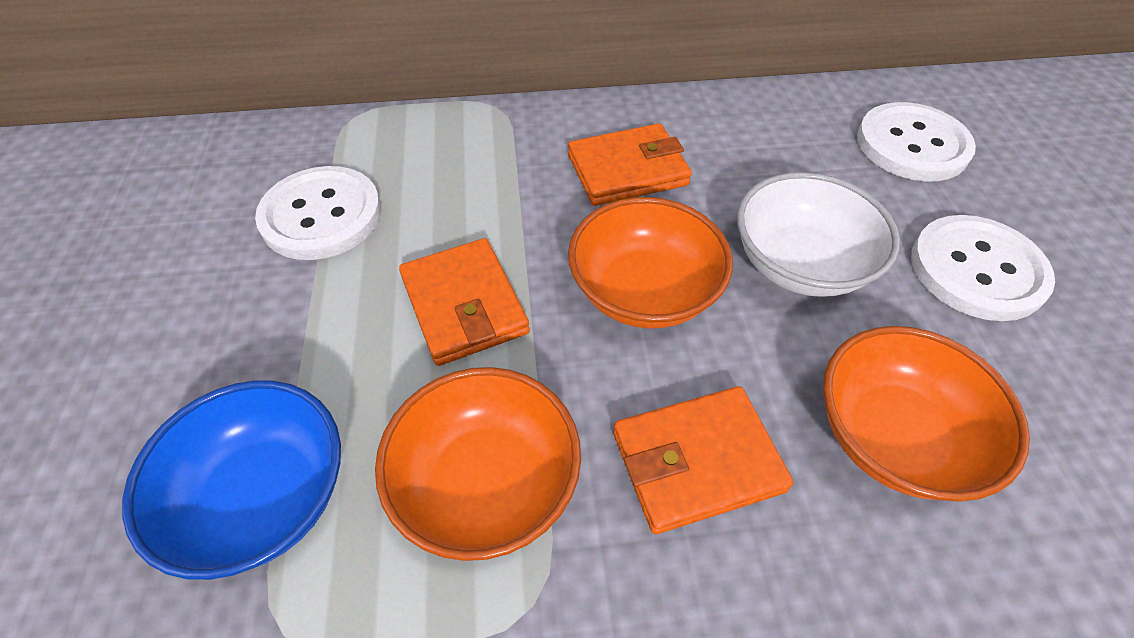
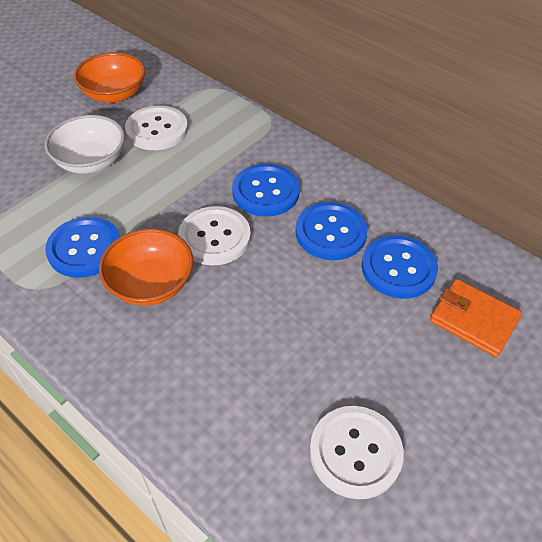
blue bowl: [122,380,341,580] = 1 -> none = 0
blue button: none = 0 -> [45,217,120,278] [232,164,300,217] [296,202,368,260] [362,235,438,299] = 4
orange bowl: [375,367,581,561] [568,197,733,329] [823,326,1030,502] = 3 -> [74,52,145,103] [99,229,193,306] = 2
orange wallet: [399,238,530,366] [568,123,692,206] [613,386,793,534] = 3 -> [430,279,522,357] = 1

